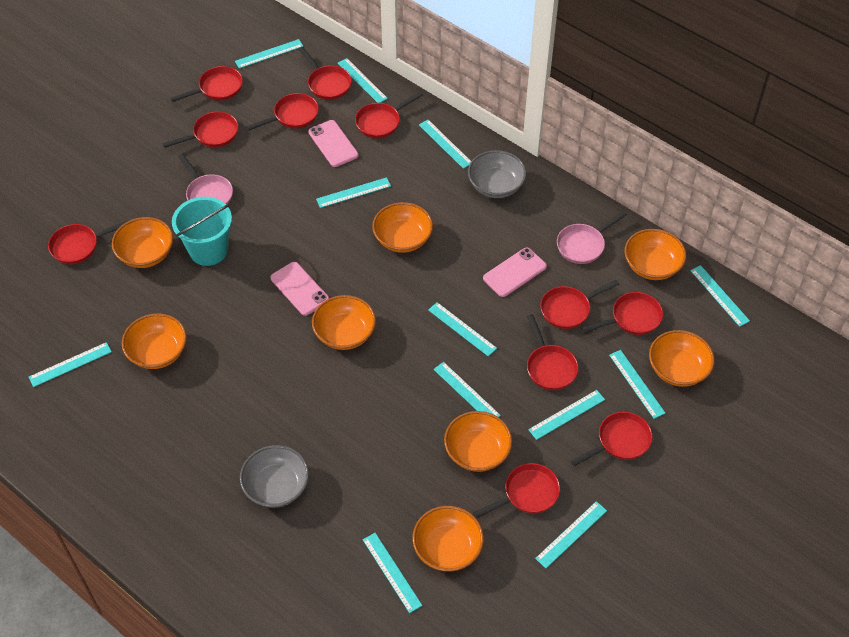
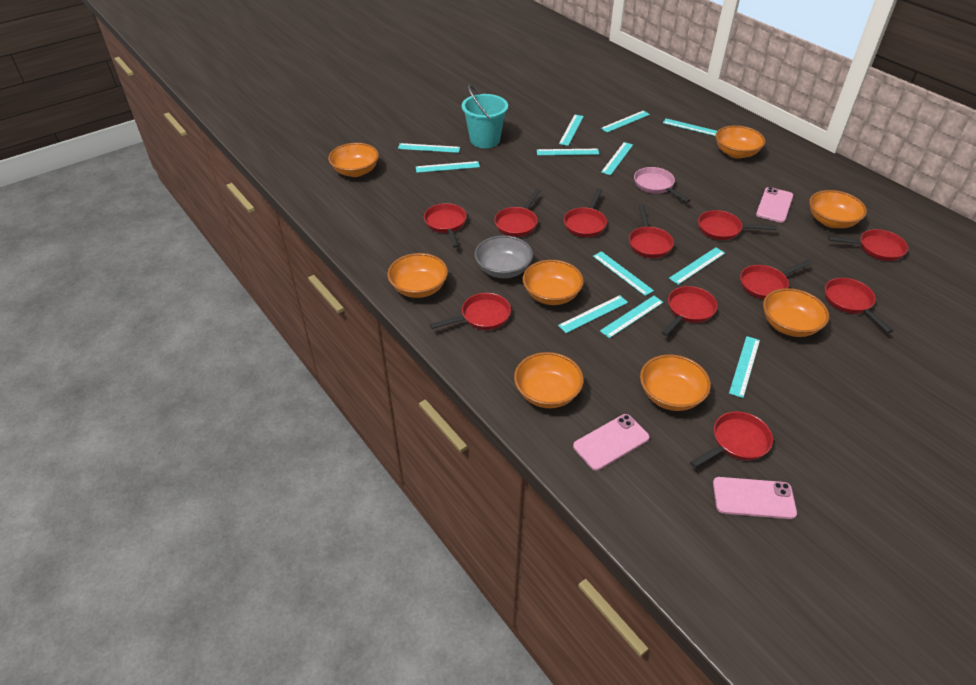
grey bowl: [240,445,309,508] [468,150,526,198] = 2 -> [474,235,533,278] = 1
pink pan: [178,154,233,205] [557,211,627,264] = 2 -> [634,167,691,203] = 1

